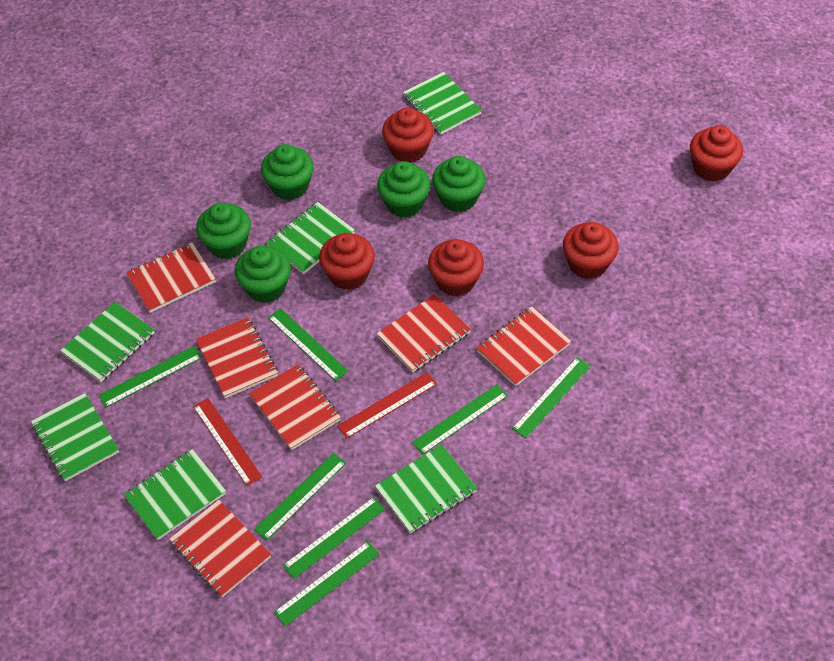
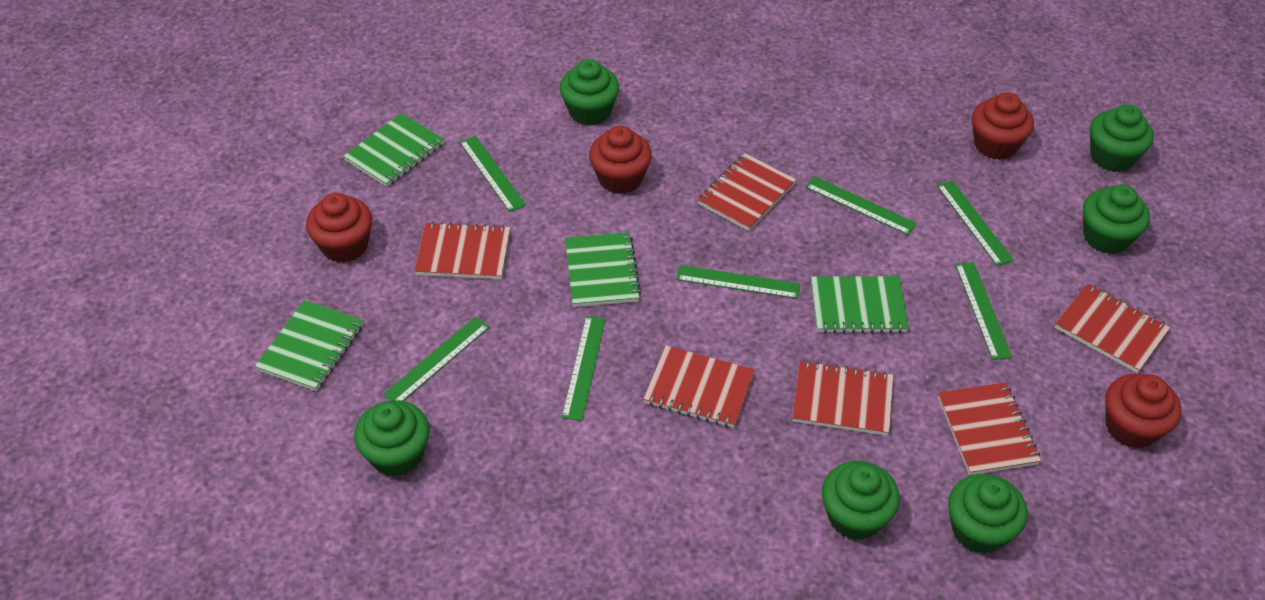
green cupcake: [196,202,251,259] [235,246,291,303] [261,144,314,200] [377,161,431,218] [432,156,486,212] = 5 -> [354,400,430,477] [560,59,619,126] [822,461,900,540] [948,474,1028,554] [1083,184,1150,254] [1090,104,1154,172] = 6
green notebook: [31,393,119,481] [60,302,155,382] [124,449,226,540] [266,202,355,274] [375,444,477,533] [403,72,482,134] = 6 -> [255,300,363,391] [343,113,444,187] [565,232,641,307] [811,276,909,334] = 4
red cupcake: [319,233,375,290] [382,107,434,163] [428,239,484,296] [563,222,619,279] [690,125,743,182] = 5 -> [306,193,372,263] [589,126,652,194] [972,92,1034,160] [1105,374,1182,449] = 4
red ruler: [193,398,262,486] [338,372,437,438] = 2 -> none = 0

